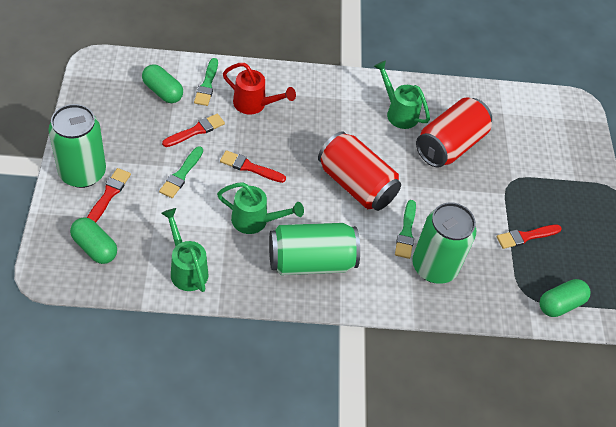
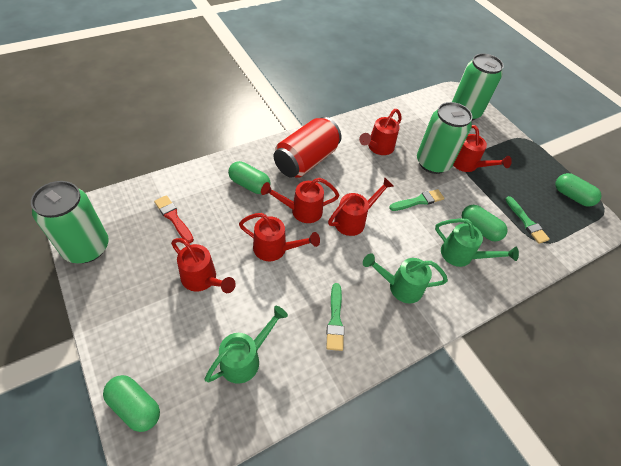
green capsule: [70,218,117,264] [142,64,183,103] [539,279,590,317] = 3 -> [103,375,160,432] [228,161,271,194] [462,205,508,242] [555,173,602,207] = 4
red brush: [87,168,131,222] [162,114,225,147] [220,150,286,183] [497,225,562,249] = 4 -> [154,195,194,243] = 1
red can: [318,131,401,211] [416,98,492,168] = 2 -> [274,117,342,178] = 1
red watering can: [223,63,296,114] = 1 -> [171,238,236,293] [239,213,320,261] [261,178,340,223] [328,177,393,236] [359,109,402,155] [453,125,512,172] = 6

